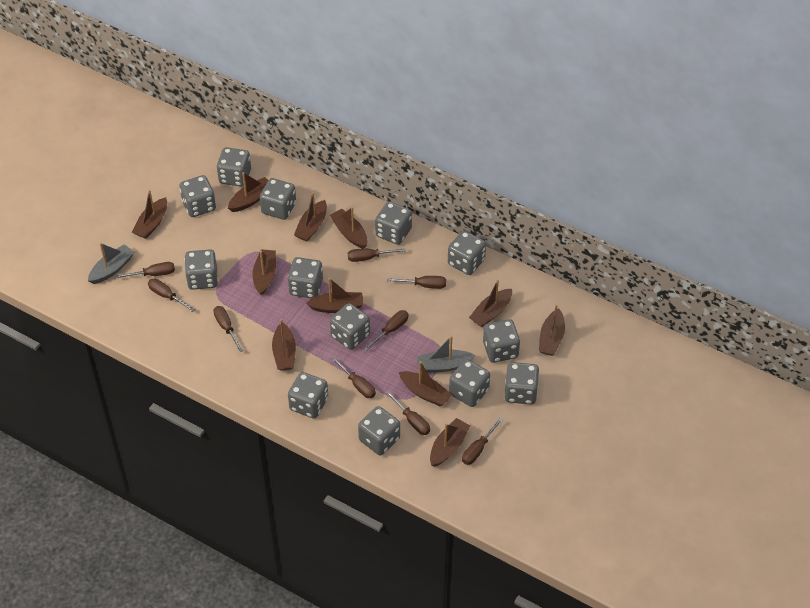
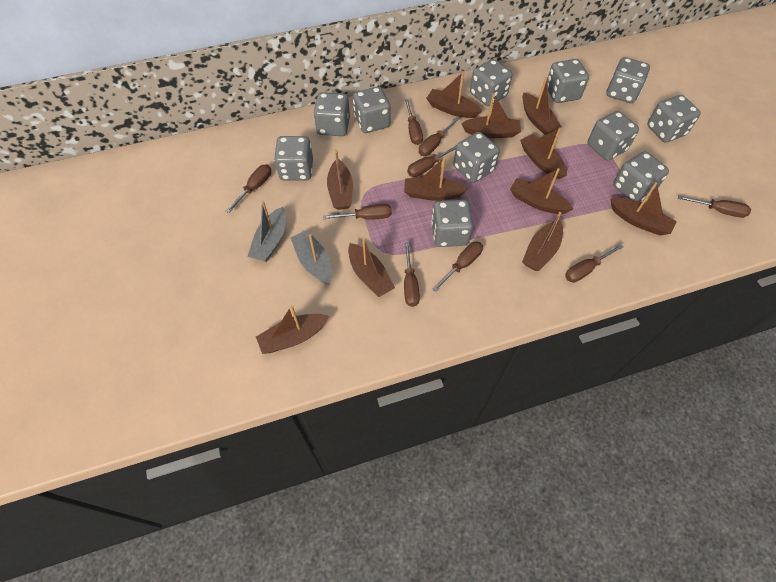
grey dice: [180,175,216,217] [185,249,218,290] [217,147,251,187] [260,178,296,220] [288,257,323,298] [288,372,328,419] [330,303,370,350] [358,406,400,455] [375,202,412,245] [448,231,486,275] [449,359,490,407] [483,319,520,363] [505,362,539,405] = 13 -> [274,136,313,181] [313,92,350,136] [353,87,391,133] [431,199,473,247] [453,132,500,183] [470,59,512,106] [547,59,589,103] [587,111,639,161] [606,57,650,103] [613,151,669,202] [647,95,701,143] = 11

